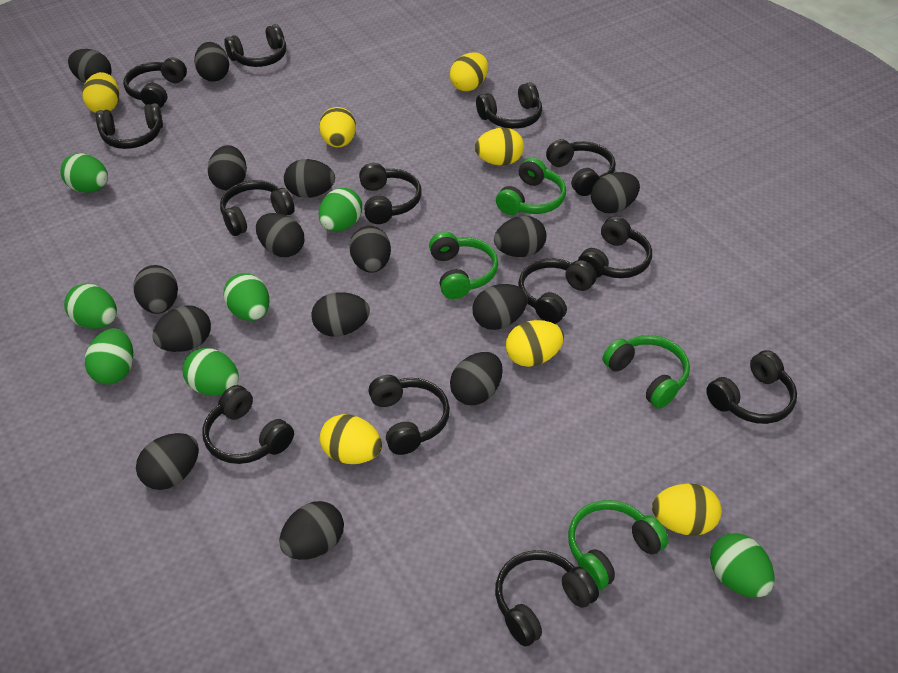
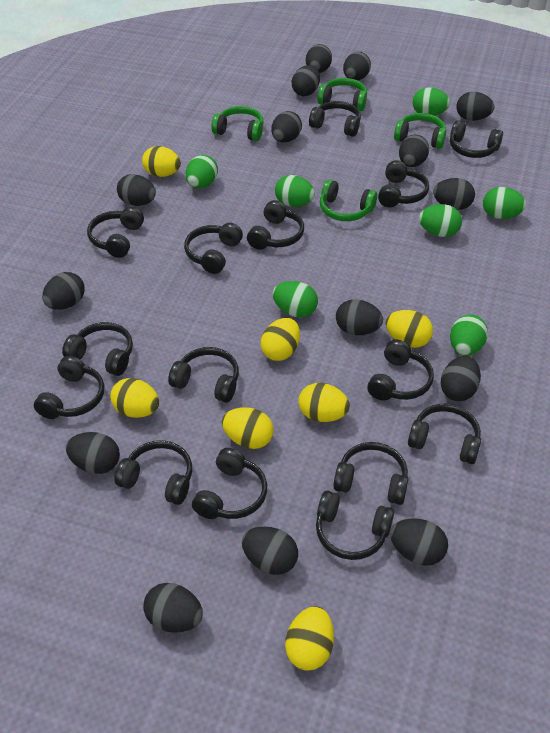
black headphones: [96,103,163,149] [123,57,187,108] [203,385,294,464] [220,180,295,236] [224,24,286,67] [359,163,422,224] [368,375,450,455] [476,82,542,129] [495,550,599,647] [518,258,597,324] [546,139,616,196] [578,216,652,278] [706,350,797,424] = 13 -> [34,356,104,419] [62,322,133,376] [87,207,144,258] [114,440,192,505] [168,347,239,403] [184,223,243,274] [192,448,267,519] [247,200,304,250] [309,101,361,137] [316,490,394,560] [333,442,408,505] [367,340,434,401] [378,160,429,207] [408,404,481,464] [450,120,503,158] = 15

